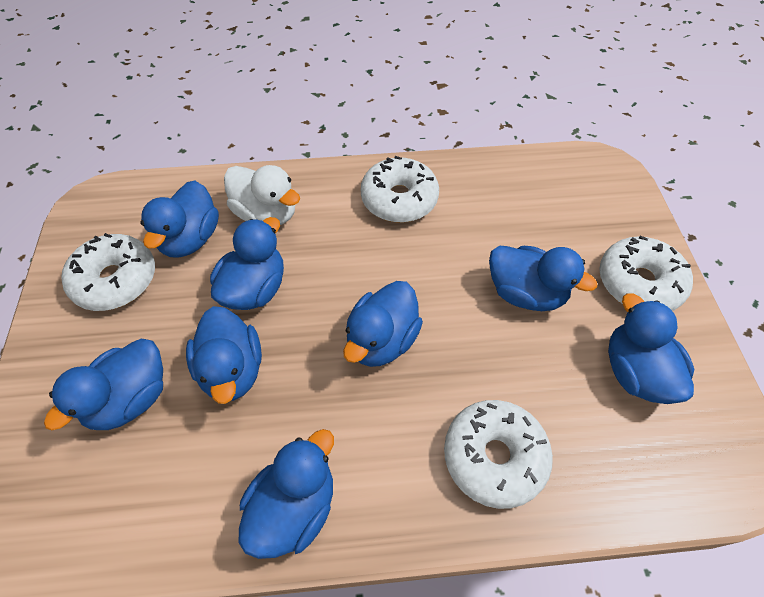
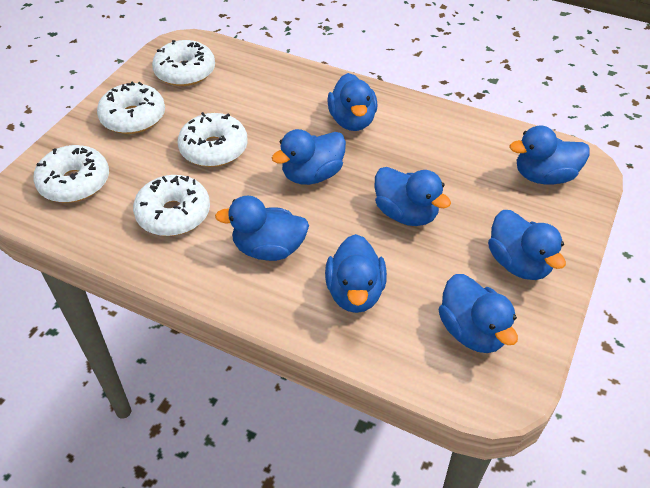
white donut: [61,233,155,311] [361,156,439,223] [444,400,553,509] [599,235,693,311] = 4 -> [33,145,109,203] [97,81,165,134] [133,175,210,236] [152,40,215,86] [178,112,248,167] = 5
white duck: [224,165,300,225] = 1 -> none = 0

